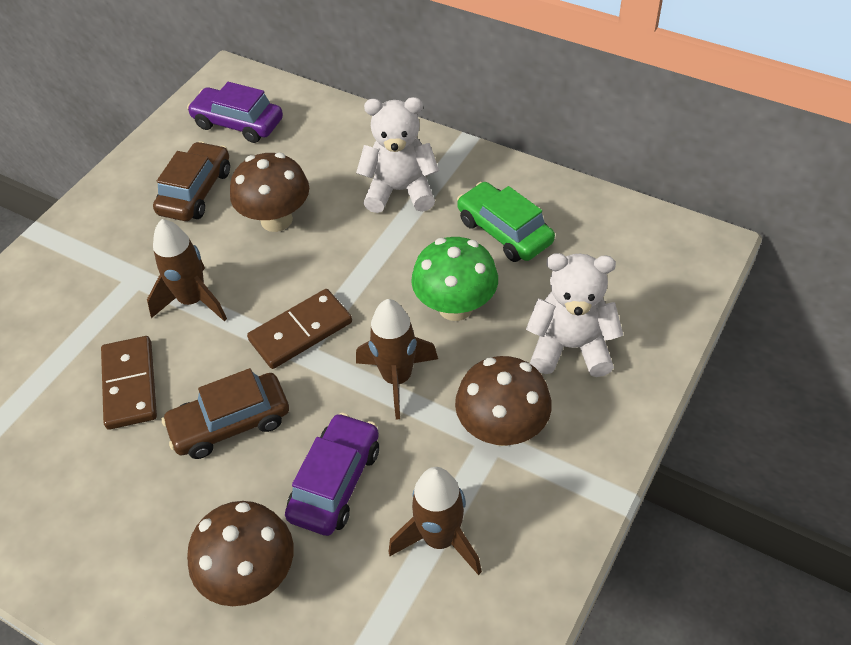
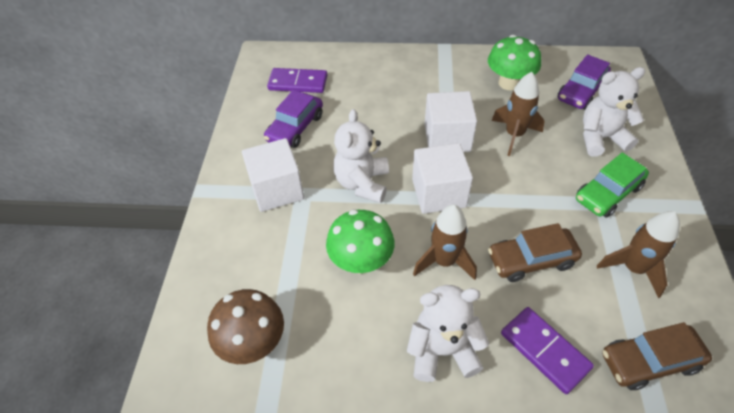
brown domino: [101,336,157,430] [247,289,352,369] = 2 -> none = 0
brown mushroom: [187,501,294,606] [230,153,309,232] [455,356,552,446] = 3 -> [207,289,284,364] = 1
green mushroom: [411,237,498,321] = 1 -> [326,210,395,274] [488,35,541,91] = 2
purple domino: none = 0 -> [267,68,327,93] [501,307,594,394] = 2
white cube: none = 0 -> [242,138,304,212] [412,143,473,214] [425,91,477,152] = 3
white teddy bear: [356,97,439,213] [526,253,623,377] = 2 -> [333,109,389,203] [407,285,490,382] [583,67,645,157] = 3

